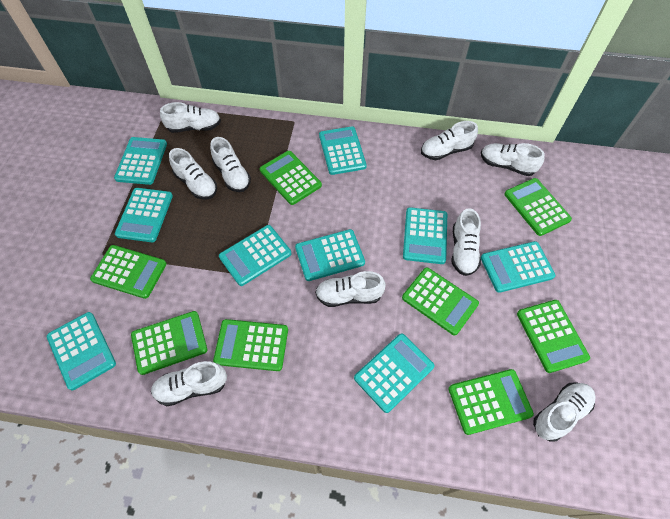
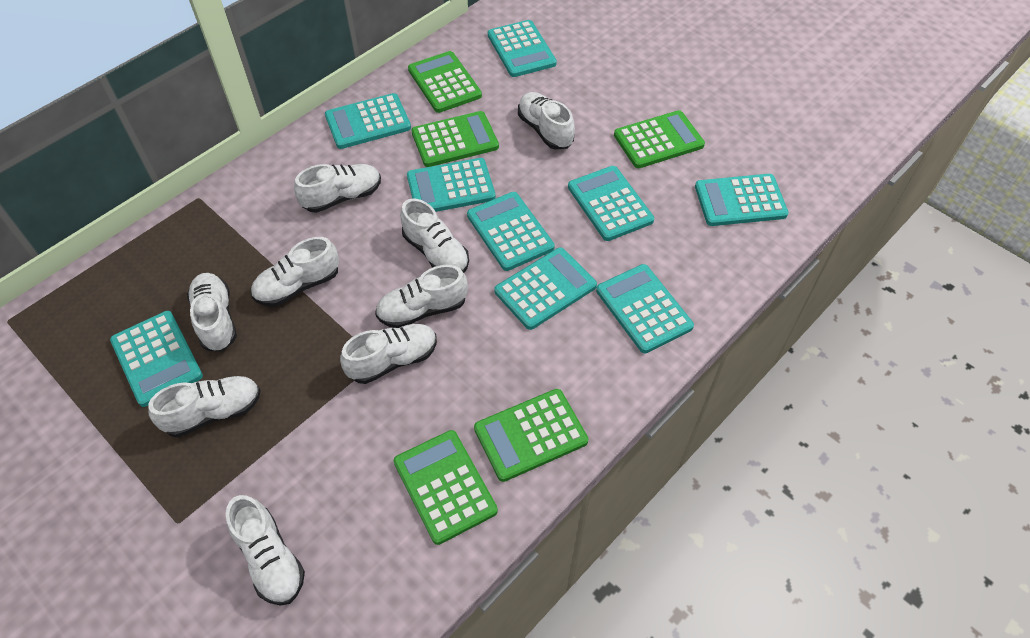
green calculator: [90,245,166,299] [131,311,207,375] [213,319,288,371] [260,151,322,205] [402,267,479,335] [449,369,534,435] [504,178,572,236] [517,300,590,373] = 8 -> [394,430,498,545] [408,51,482,113] [411,111,499,167] [474,389,588,482] [614,110,705,168] = 5

